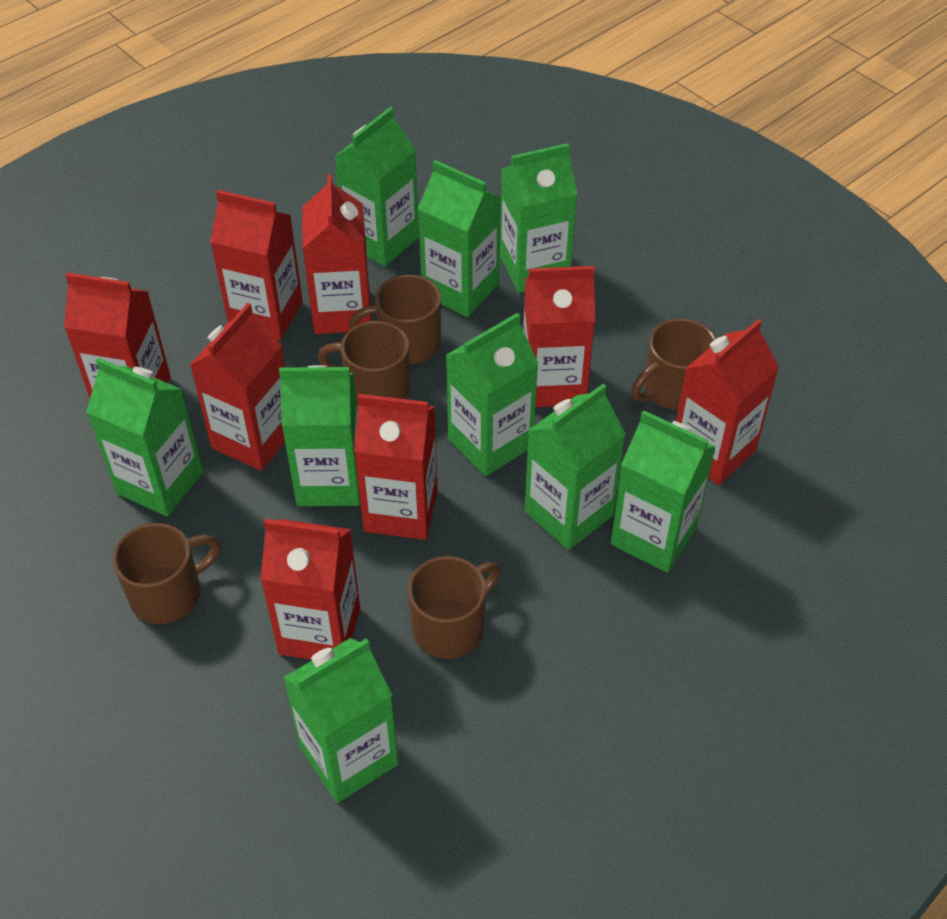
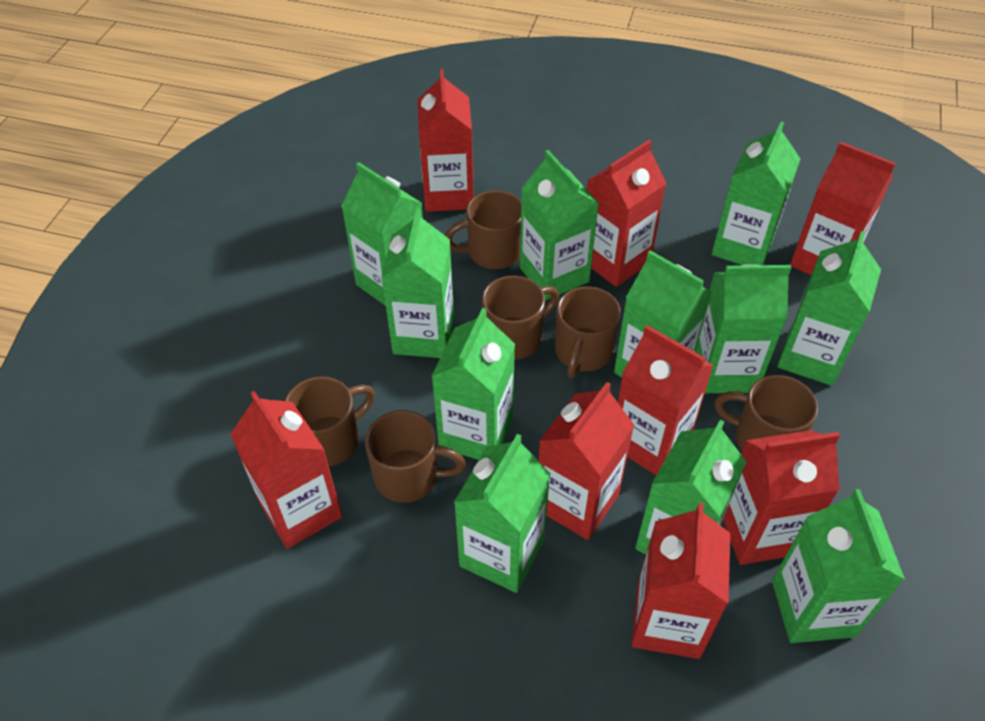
brown mug: [112,523,221,624] [318,321,410,407] [349,275,441,364] [408,556,500,659] [631,318,716,410] = 5 -> [285,376,375,466] [365,410,466,503] [445,190,521,269] [482,276,559,360] [555,286,621,378] [714,375,818,450] = 6
green carton: [86,358,203,516] [279,365,360,506] [283,638,399,803] [334,107,419,267] [418,160,501,317] [446,313,539,476] [500,143,577,293] [525,384,626,550] [611,410,716,573] = 9 -> [341,162,423,306] [381,208,454,358] [432,308,515,460] [454,434,550,593] [520,150,599,300] [614,250,712,378] [635,420,746,554] [696,265,791,393] [712,122,801,265] [772,489,905,643] [777,231,881,386] = 11

